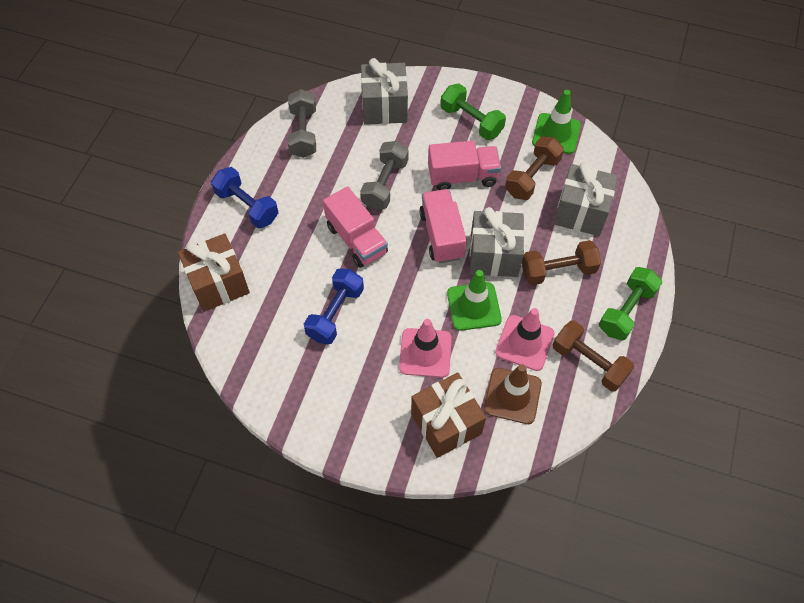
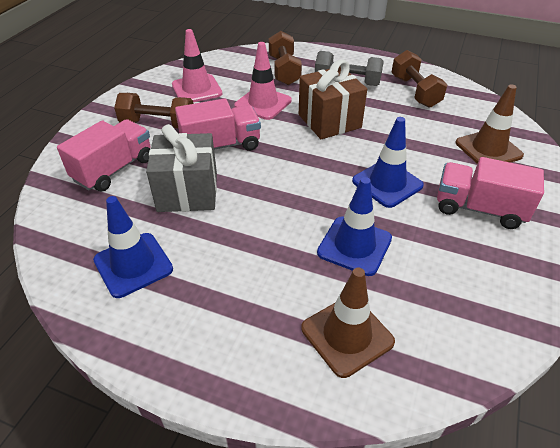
blue dumbbell: [211,167,278,228] [304,268,364,345] = 2 -> none = 0
blue traffic cone: none = 0 -> [93,196,173,298] [317,177,392,276] [352,117,424,208] = 3
brown gift: [178,233,250,312] [411,373,486,458] = 2 -> [299,59,367,139] = 1
brown traffic cone: [484,364,542,424] = 1 -> [301,268,395,378] [455,84,524,164] = 2
green dumbbell: [441,84,506,140] [599,267,662,340] = 2 -> none = 0
green traffic cone: [447,270,502,331] [532,90,581,154] = 2 -> none = 0
grey dumbbell: [288,89,316,158] [360,141,409,209] = 2 -> [315,51,384,86] = 1
grey gift: [361,58,408,125] [470,207,525,277] [554,162,618,236] = 3 -> [146,124,217,212] = 1

